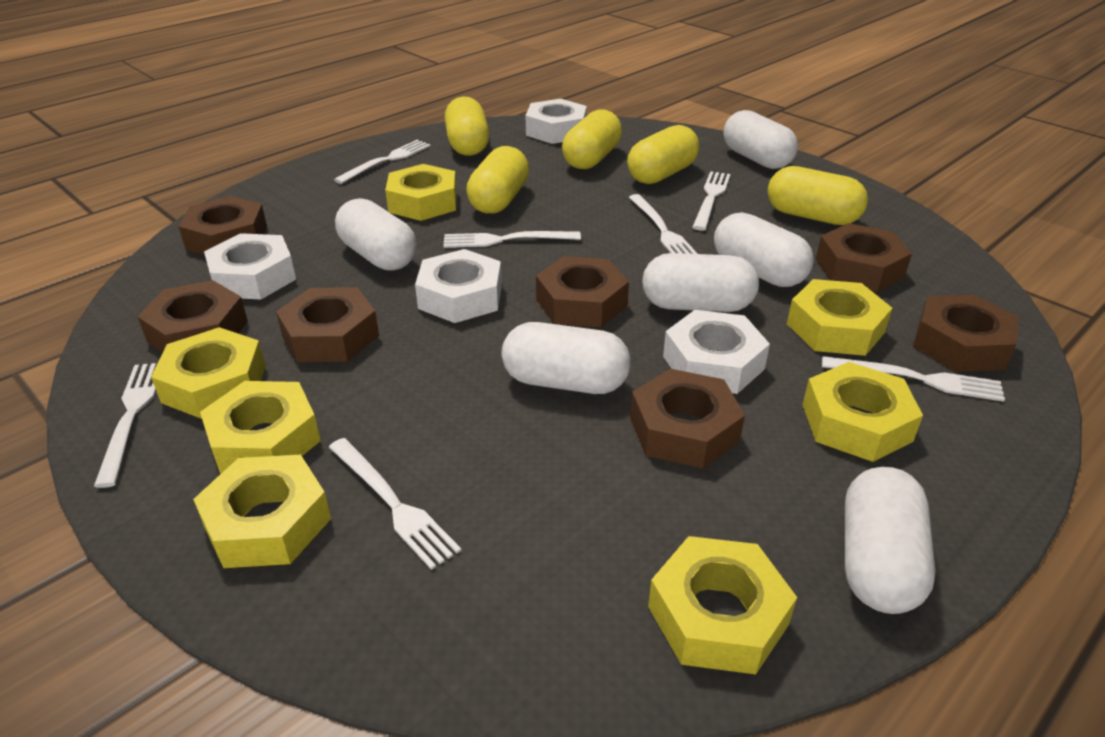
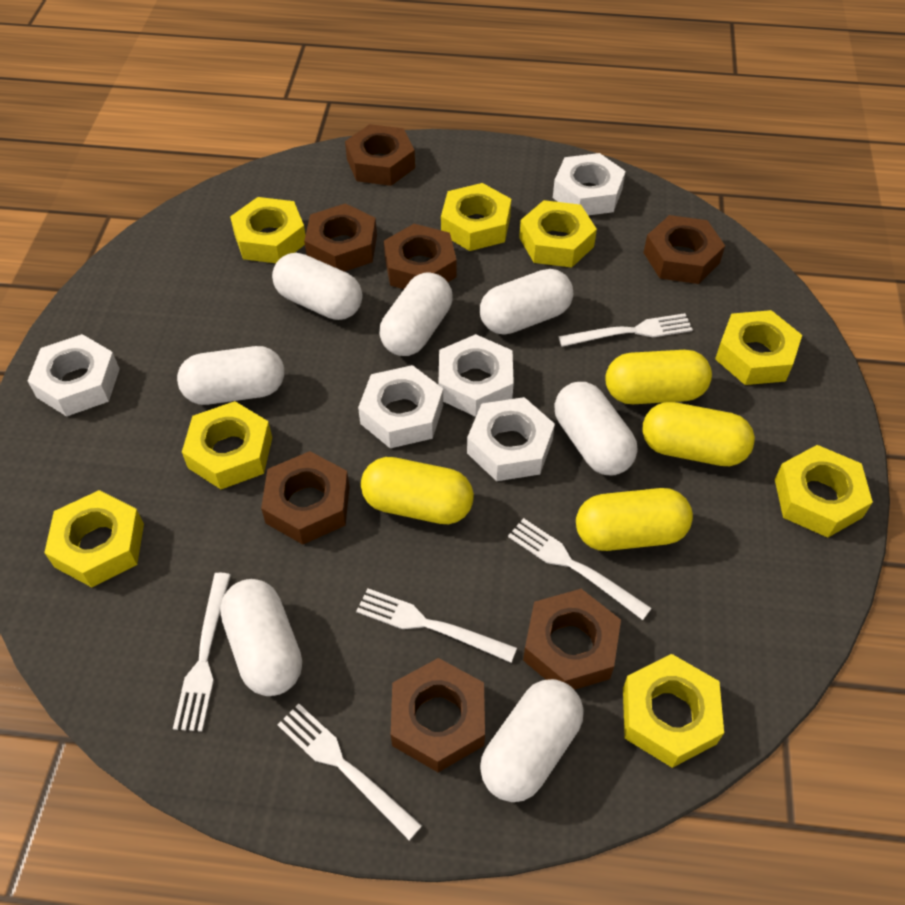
white capsule: [335,198,417,271] [502,322,631,394] [642,253,759,312] [714,212,814,287] [723,110,798,169] [845,467,936,614] = 6 -> [177,346,284,405] [220,579,302,696] [272,253,362,320] [379,272,453,356] [480,269,573,334] [480,679,584,802] [554,382,637,476] = 7
white fork: [94,363,157,488] [329,438,461,570] [334,140,431,184] [443,231,581,248] [629,194,698,254] [692,171,731,231] [822,356,1005,402] = 7 -> [173,573,231,732] [278,704,422,840] [356,588,517,663] [508,518,652,620] [558,313,693,347] = 5
white nut: [204,233,296,300] [415,249,502,323] [526,99,587,144] [663,310,770,394] = 4 -> [28,334,120,417] [358,365,443,448] [439,334,514,417] [467,397,555,481] [553,153,626,215] = 5
yellow capsule: [445,96,489,156] [466,146,529,213] [562,109,622,169] [627,125,699,184] [767,166,868,225] = 5 -> [361,457,474,524] [576,488,693,551] [606,350,712,404] [642,402,755,466] = 4
yellow nut: [151,327,266,419] [193,455,331,568] [200,381,321,474] [385,164,457,221] [648,536,797,675] [787,279,892,356] [803,362,923,462] = 7 -> [44,490,144,587] [182,401,272,489] [230,197,305,263] [441,183,511,251] [519,200,597,268] [623,654,724,768] [715,310,802,385] [775,445,873,538] = 8

